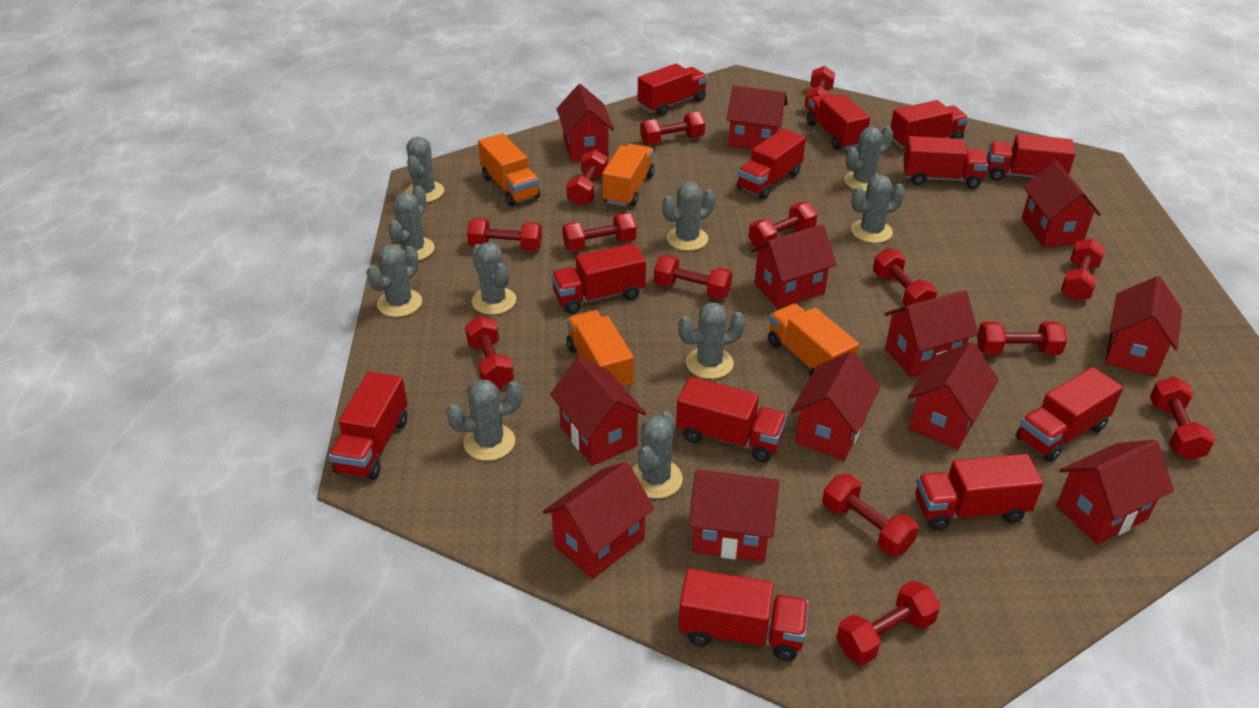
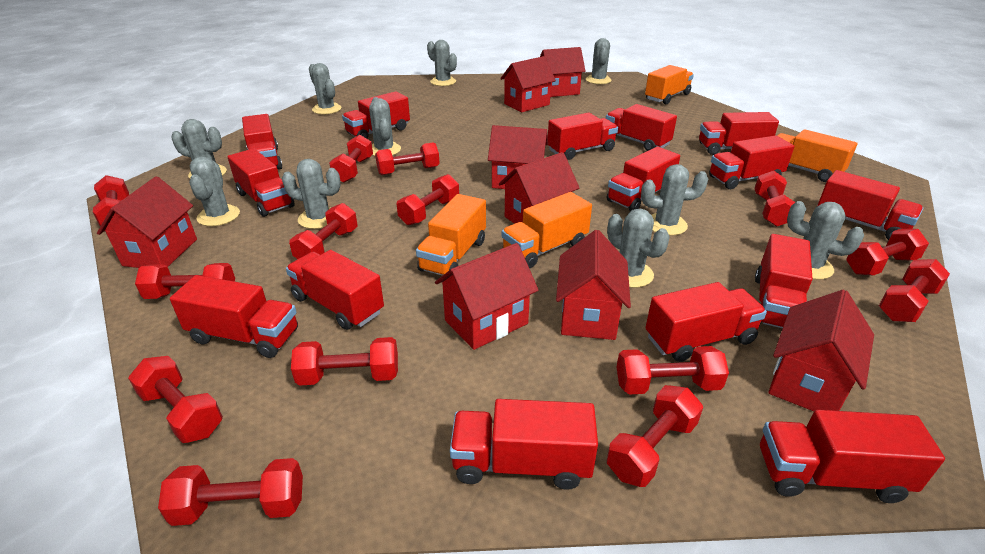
red house: [543,462,654,579] [550,356,646,466] [557,84,614,162] [689,470,779,562] [726,85,788,150] [751,224,837,309] [791,351,880,460] [885,290,978,378] [908,342,998,450] [1022,161,1101,247] [1056,440,1174,544] [1105,276,1182,377] = 12 -> [97,177,197,268] [435,243,538,350] [488,125,548,189] [499,152,579,224] [500,56,556,112] [540,47,586,97] [556,230,631,340] [768,290,874,411] = 8
red truck: [329,372,408,480] [551,243,646,314] [638,64,707,116] [676,377,787,462] [678,568,809,661] [737,128,806,199] [807,93,870,150] [891,100,969,149] [903,136,988,189] [915,454,1043,531] [987,134,1075,181] [1016,367,1123,462] = 12 -> [170,275,298,358] [227,148,294,217] [242,114,283,170] [286,250,384,330] [342,91,410,139] [450,399,598,490] [548,113,618,160] [606,104,677,151] [607,147,680,211] [645,282,767,362] [699,112,779,155] [709,135,794,189] [755,234,813,328] [760,410,945,503] [817,170,923,240] = 15

